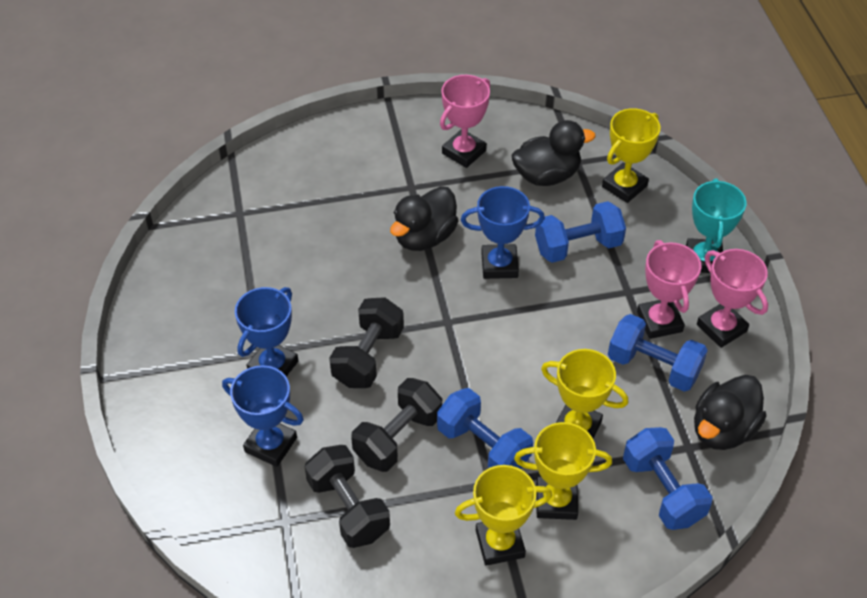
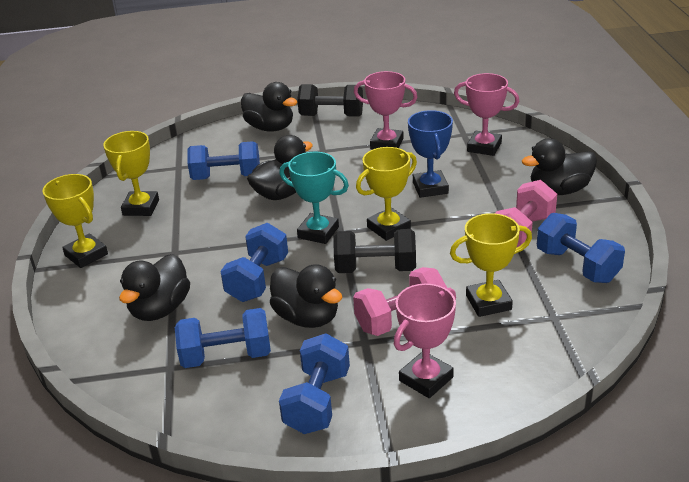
black duck: [390,186,459,251] [511,120,596,186] [694,375,766,450] = 3 -> [119,254,190,321] [241,82,298,132] [247,135,313,200] [270,264,342,328] [522,138,597,195] = 5
black dumbbell: [305,445,390,548] [329,297,404,388] [351,378,442,472] = 3 -> [297,84,363,117] [334,229,416,273] = 2
blue dumbbell: [437,388,533,469] [535,201,626,263] [608,314,708,392] [623,427,713,530] = 4 -> [175,308,271,368] [187,141,260,180] [220,223,288,302] [279,333,350,434] [537,213,625,283] = 5
blue trophy: [222,365,304,467] [235,287,298,377] [461,186,545,279] = 3 -> [408,110,453,198] = 1
pink dumbbell: none = 0 -> [353,267,447,336] [495,180,557,248] = 2

